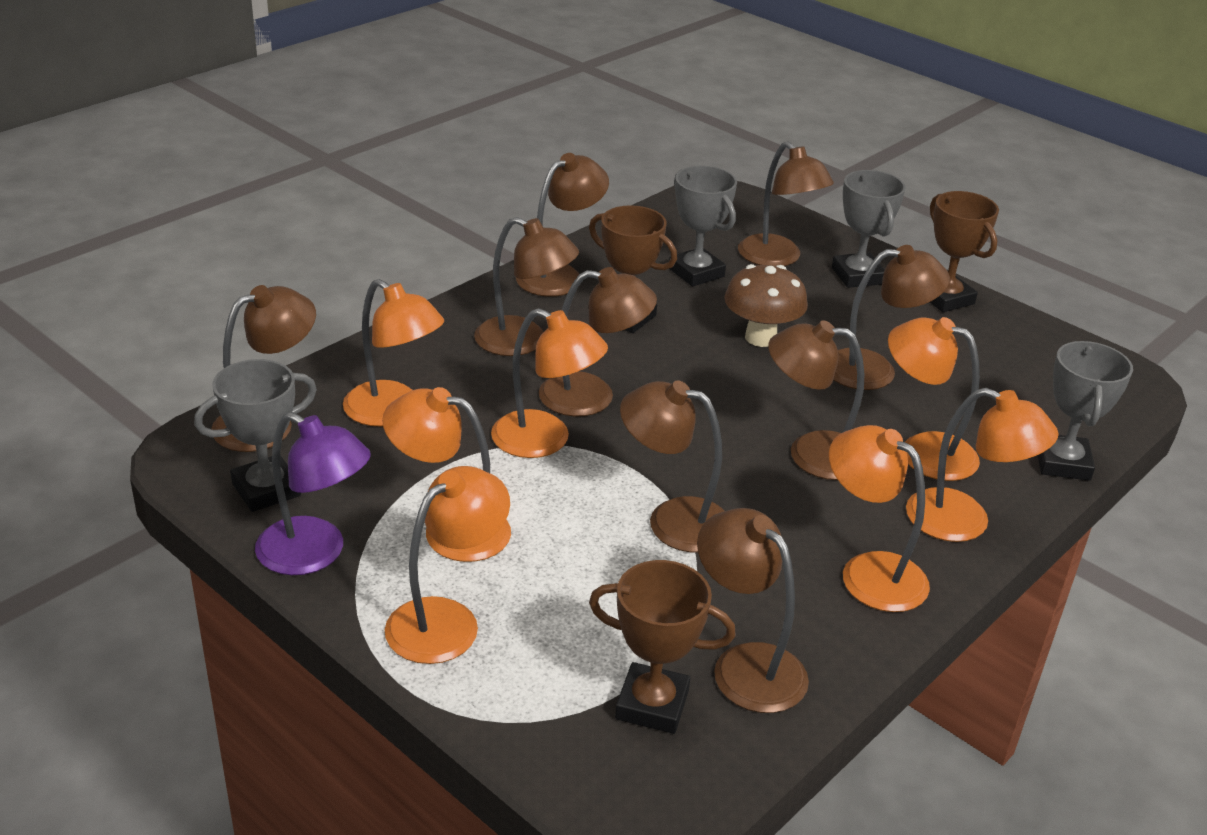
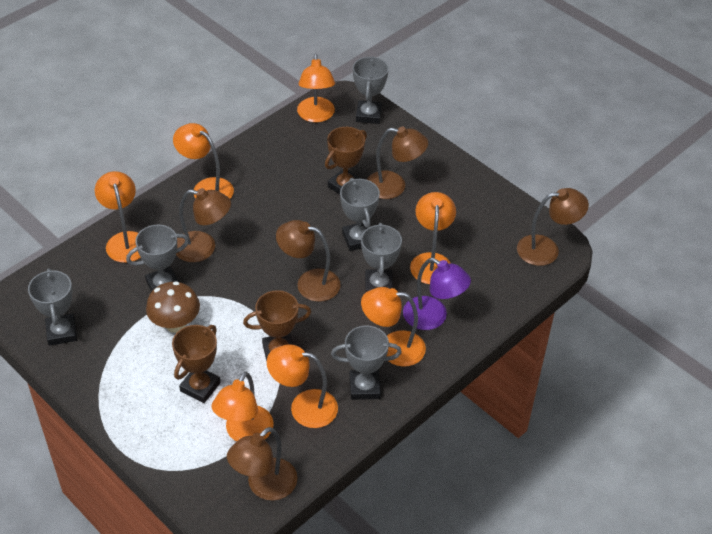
brown lamp: [211,285,316,452] [474,217,579,356] [516,153,609,297] [539,267,657,416] [620,380,725,552] [697,508,809,713] [738,141,834,266] [768,320,864,480] [833,245,950,390] = 9 -> [176,188,231,262] [227,427,297,501] [276,220,341,302] [367,127,428,199] [517,188,589,266] = 5
grey trophy: [194,359,317,512] [669,166,737,286] [832,170,906,288] [1038,341,1133,481] = 4 -> [28,269,77,346] [126,225,189,292] [331,325,402,400] [340,178,380,251] [353,56,389,124] [361,223,402,293] = 6

